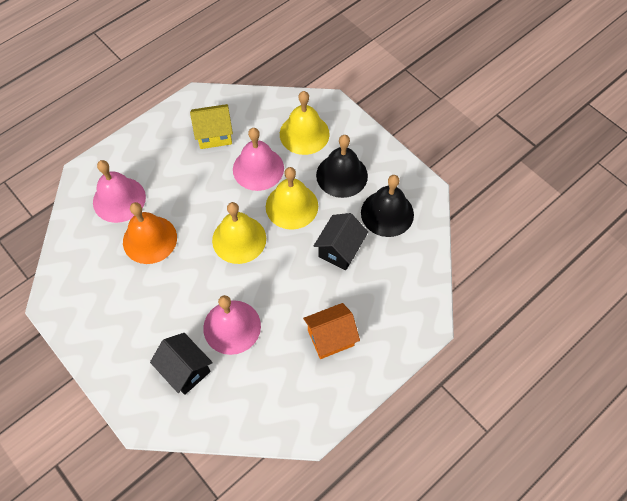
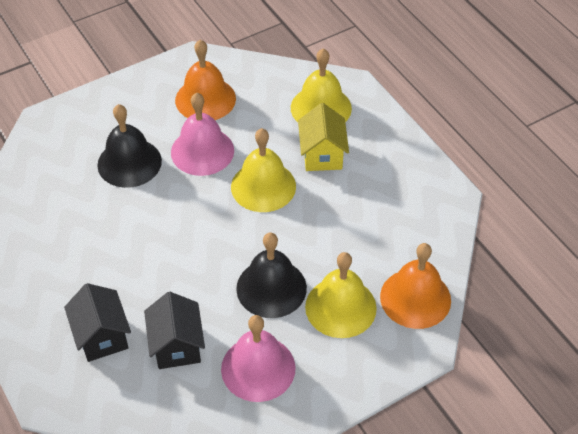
orange bell: [123,202,177,264] = 1 -> [175,40,236,120] [380,243,451,329] = 2
orange house: [303,303,360,359] = 1 -> none = 0
pink bell: [93,160,146,223] [203,295,261,355] [233,128,284,191] = 3 -> [171,93,234,176] [221,315,295,402] = 2

